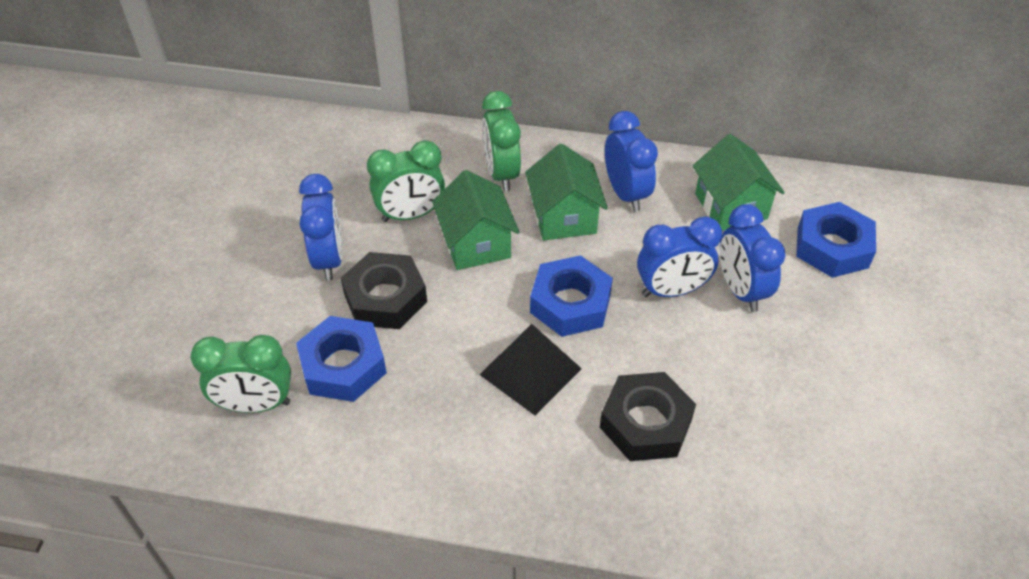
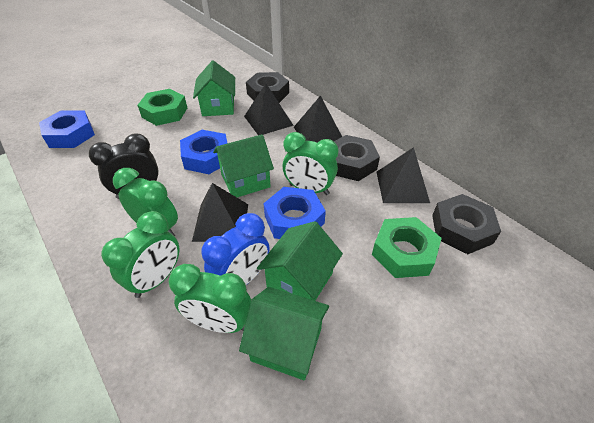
black clock: none = 0 -> [89,134,159,199] = 1
black nut: [341,252,427,329] [600,372,696,461] = 2 -> [246,72,289,103] [334,135,380,181] [432,194,501,254] = 3
black pyramid: [479,324,582,415] = 1 -> [192,183,248,242] [244,84,294,135] [294,95,342,143] [377,147,430,203] = 4
blue clock: [299,174,343,280] [605,111,658,212] [637,217,722,297] [720,204,786,312] = 4 -> [201,213,269,285] = 1
green clock: [191,335,291,413] [367,140,445,222] [482,91,521,191] = 3 -> [101,211,179,298] [113,168,178,236] [169,264,251,333] [283,132,339,195] = 4
green house: [432,170,519,270] [525,144,608,241] [693,134,785,231] = 3 -> [193,60,235,116] [213,134,274,197] [239,287,329,380] [257,221,343,301] = 4
green nut: none = 0 -> [137,89,187,126] [372,217,442,278] = 2

